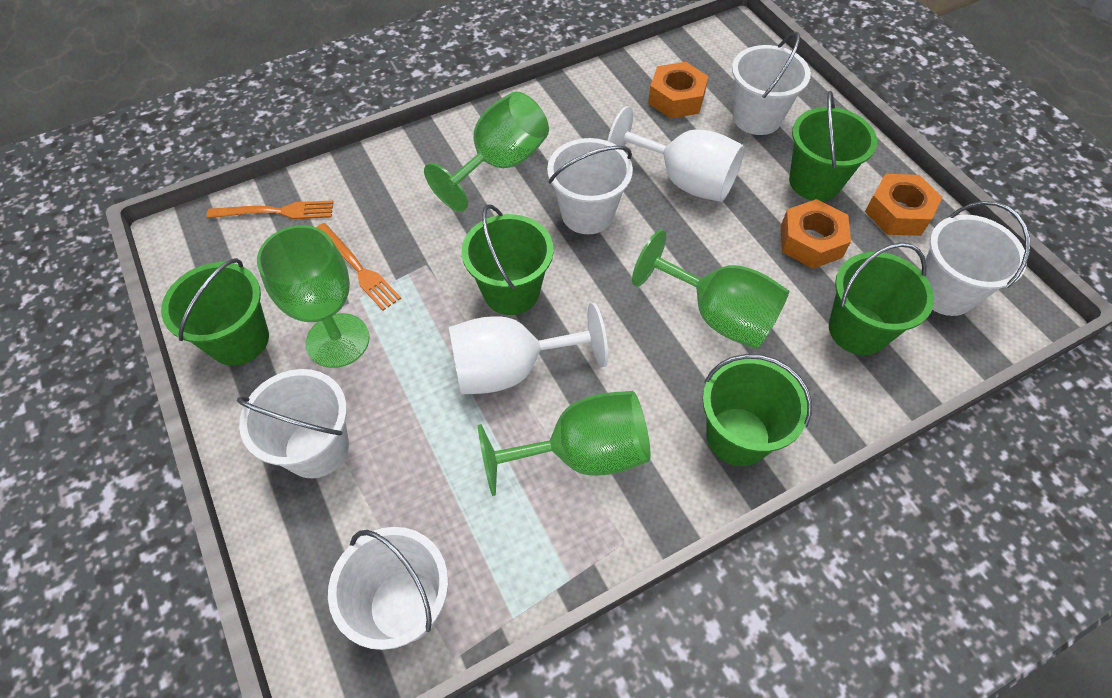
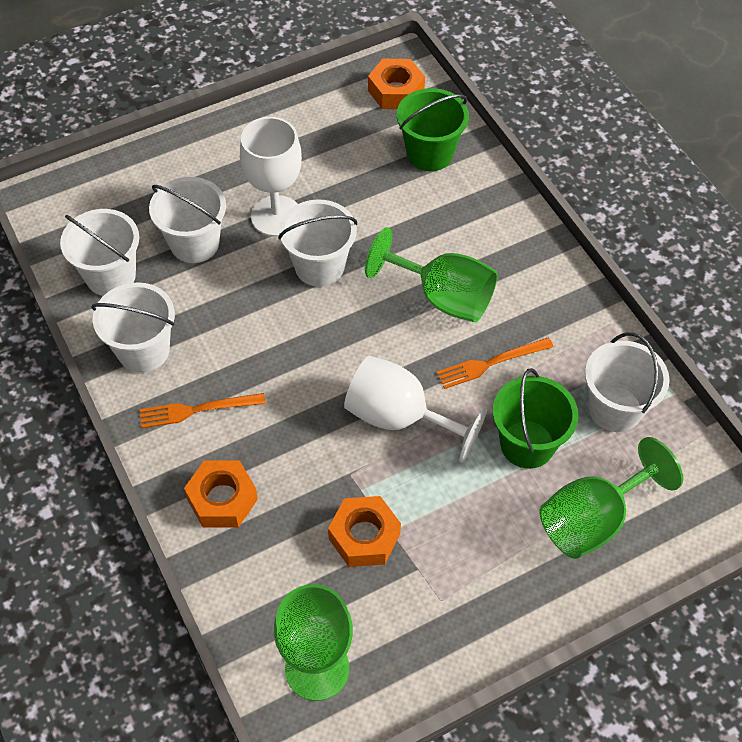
green bucket: [161,258,269,366] [462,204,554,315] [702,354,812,466] [789,91,877,201] [829,242,934,355] = 5 -> [397,88,469,171] [493,368,578,469] = 2
green goblet: [257,225,369,368] [424,91,549,212] [478,391,651,496] [632,230,789,349] = 4 -> [274,584,353,701] [365,227,498,322] [540,437,683,559] = 3

